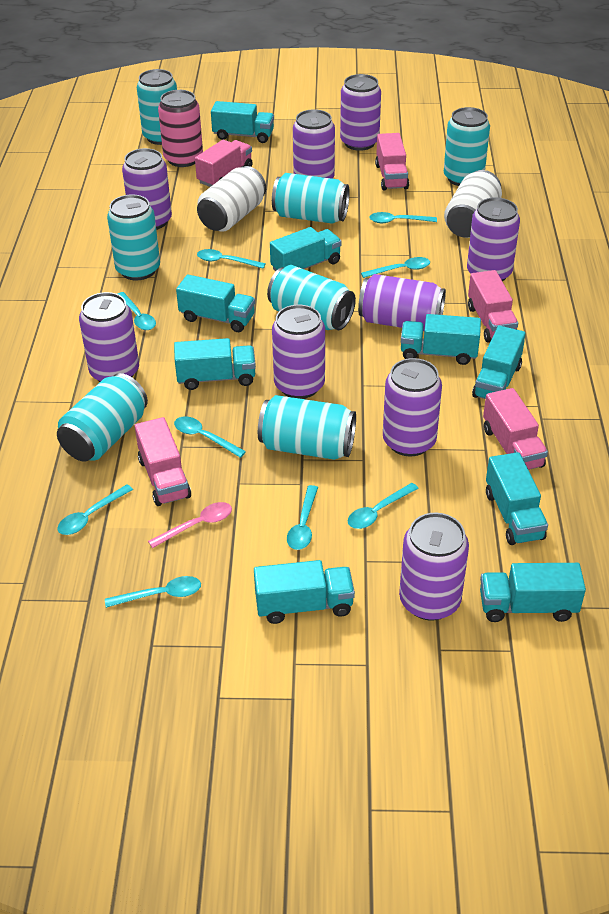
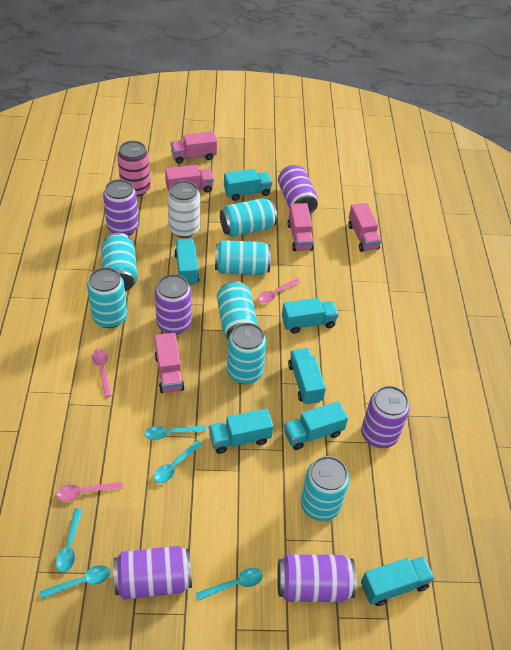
pink spoon: [148,502,232,548] = 1 -> [56,482,123,501] [92,349,112,397] [258,278,300,303] = 3
purple can: [79,292,139,382] [122,148,172,230] [272,305,325,399] [293,109,335,179] [340,74,381,151] [358,274,446,331] [383,358,442,456] [399,513,469,621] [467,198,520,282] = 9 -> [103,179,139,236] [113,546,192,600] [155,274,192,335] [277,554,357,602] [278,165,318,214] [361,386,410,448] = 6
turquoise spoon: [57,484,133,535] [105,576,201,608] [118,292,156,330] [174,417,246,458] [197,249,266,269] [287,485,318,550] [348,483,419,529] [361,257,430,278] [369,212,437,223] = 9 -> [39,565,110,599] [56,509,83,572] [145,425,206,440] [154,440,203,483] [195,568,263,601] = 5
turquoise truck: [174,338,256,390] [176,274,255,332] [211,101,274,143] [254,560,355,624] [270,227,342,271] [401,314,481,365] [472,326,526,399] [480,563,586,622] [486,452,548,545] = 9 -> [174,239,199,285] [209,409,273,454] [224,169,272,201] [282,298,339,334] [284,401,348,450] [288,348,326,404] [361,556,435,606] = 7
white can: [197,166,266,232] [444,170,502,238] = 2 -> [167,180,200,238] = 1

